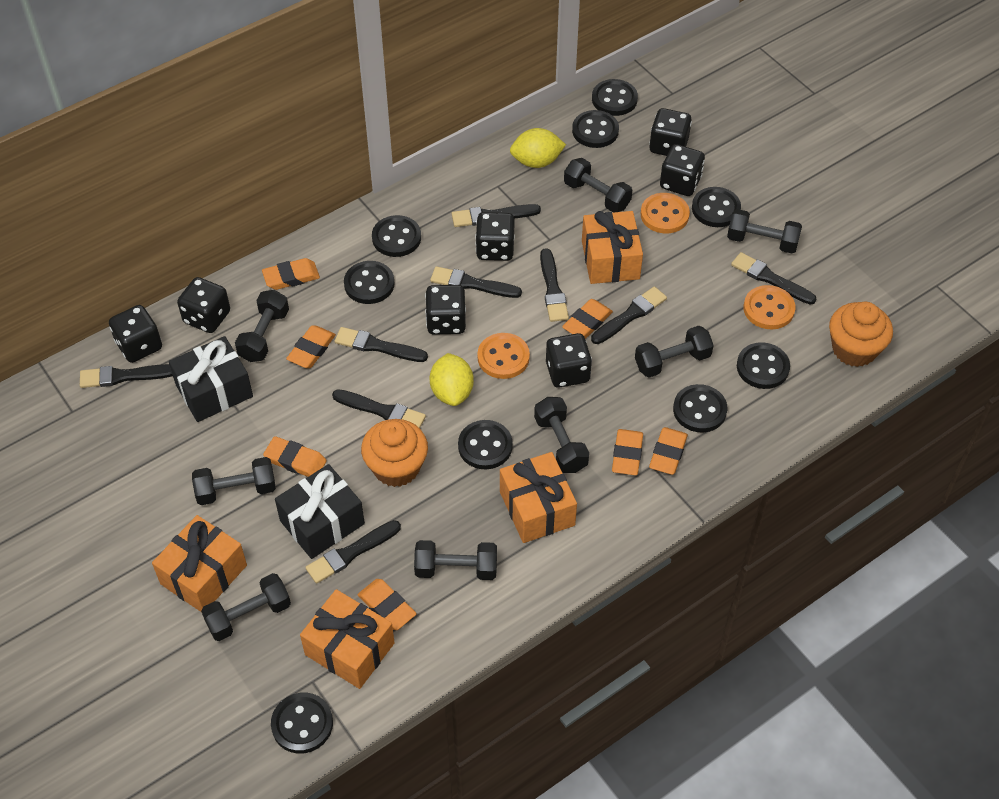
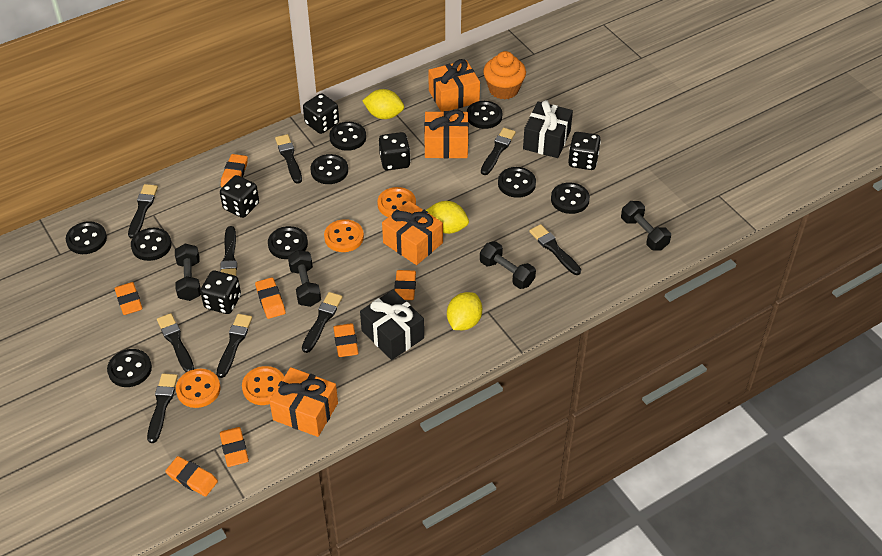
black dice: [109,305,162,363] [177,277,230,333] [425,285,466,335] [475,212,515,261] [546,333,592,388] [649,108,692,156] [660,144,705,196] = 7 -> [200,271,241,314] [220,175,259,218] [303,93,339,134] [379,132,410,171] [568,132,601,170] = 5
black dumbbell: [192,457,276,505] [201,573,291,641] [235,290,289,362] [414,540,497,580] [534,397,589,473] [564,158,632,213] [635,326,714,378] [727,209,802,254] = 8 -> [175,244,201,301] [288,250,321,307] [480,241,536,289] [621,201,671,250] = 4
orange button: [477,333,530,379] [641,193,690,233] [743,285,796,329] = 3 -> [176,369,220,408] [242,366,284,405] [324,219,364,252] [377,187,416,217] = 4
orange cupcake: [361,419,428,487] [829,302,893,367] = 2 -> [483,51,526,99] = 1
yellow lemon: [430,353,474,406] [510,128,566,168] = 2 -> [362,89,404,119] [426,201,469,234] [447,292,482,330] = 3

